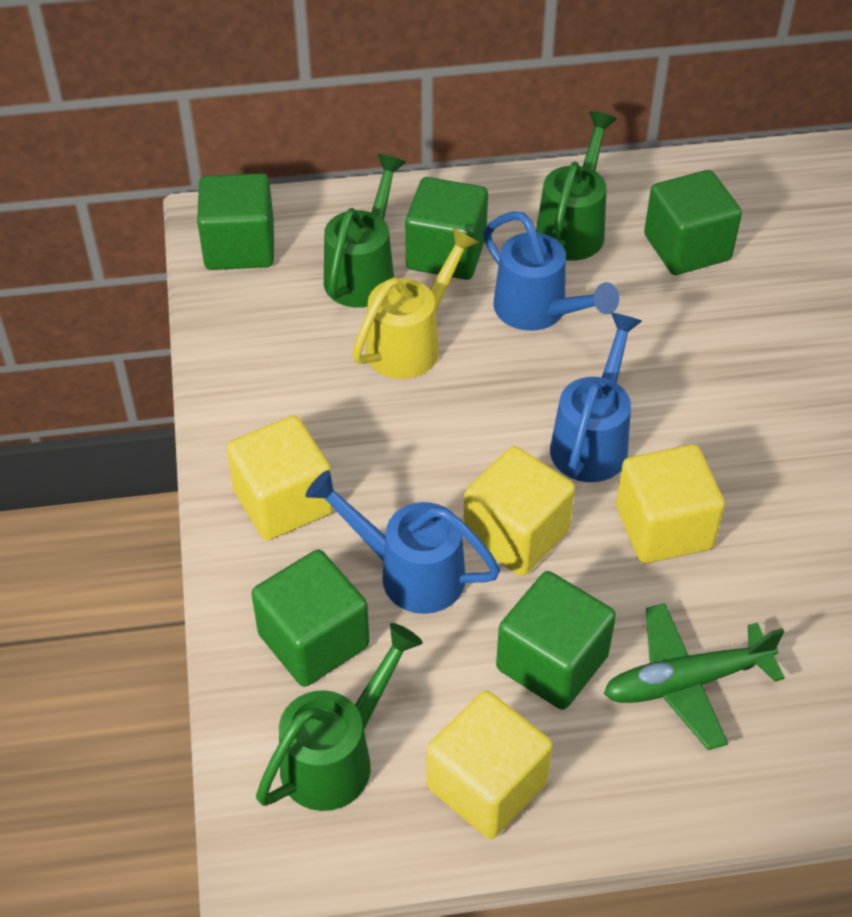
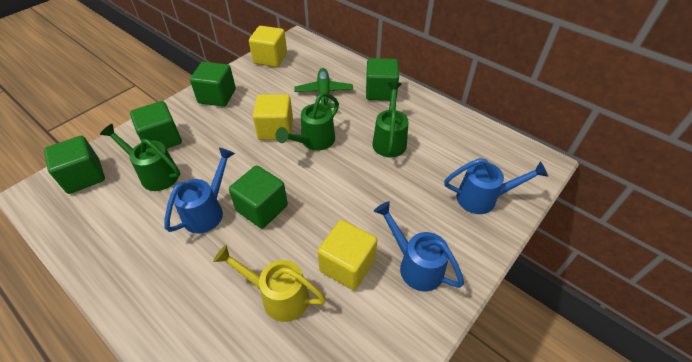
yellow cube: [226,416,334,541] [427,691,552,839] [463,446,575,576] [616,444,725,563] = 4 -> [249,26,287,67] [253,94,293,140] [317,220,377,290] = 3

